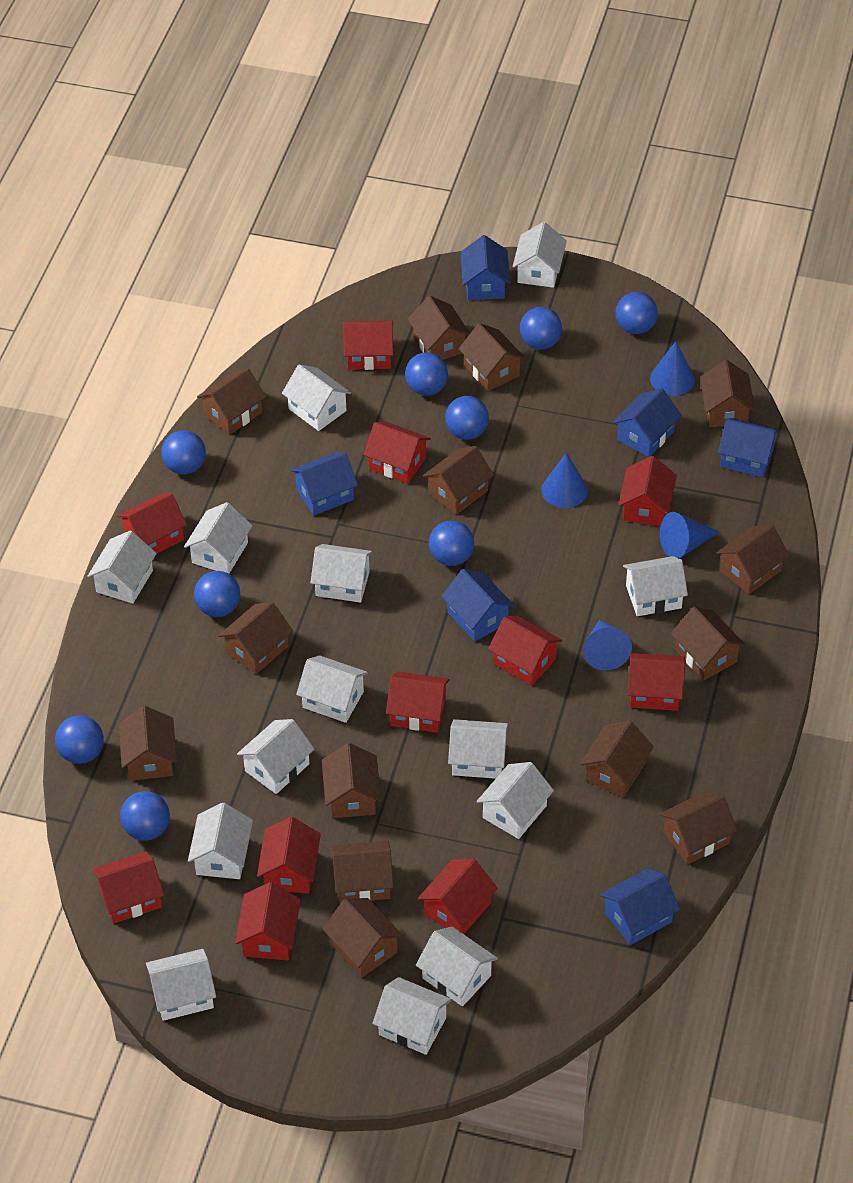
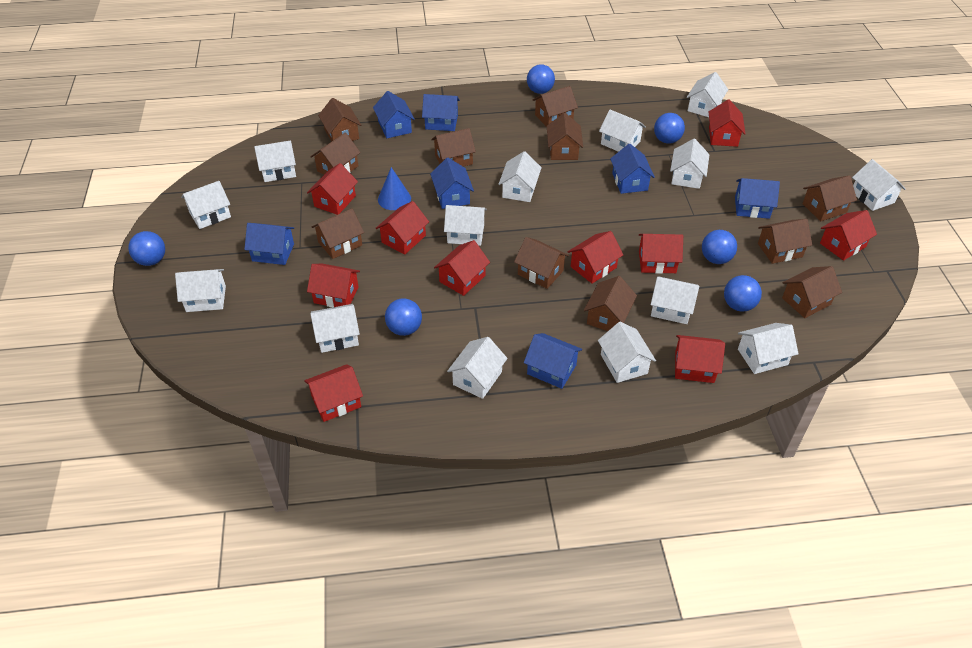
blue ball: [55,715,104,764] [120,791,170,841] [161,430,206,475] [194,571,240,617] [405,352,448,396] [429,521,474,566] [445,396,489,440] [520,307,562,350] [615,292,658,334] = 9 -> [128,231,165,266] [385,298,422,336] [527,65,555,94] [654,113,685,144] [702,230,737,264] [724,275,762,312] = 6
blue cone: [541,452,588,508] [583,620,632,670] [650,341,695,396] [660,512,719,558] = 4 -> [378,167,411,210] = 1
blue house: [290,452,358,515] [441,569,515,642] [461,235,510,300] [600,869,680,945] [612,388,682,457] [718,418,780,477] = 6 -> [244,223,294,265] [373,91,415,138] [422,94,460,131] [430,158,474,209] [524,333,582,389] [610,144,655,194] [735,178,780,219] = 7
brown house: [119,706,177,781] [197,368,266,435] [218,602,293,674] [322,743,381,818] [323,898,404,977] [331,840,394,903] [408,296,470,360] [423,446,494,515] [459,323,526,391] [580,721,654,798] [659,791,737,864] [671,606,745,680] [700,360,755,427] [716,525,790,594] = 14 -> [310,132,361,175] [312,208,364,259] [318,98,361,142] [431,128,476,167] [514,237,569,289] [533,86,578,127] [547,113,583,160] [584,276,637,331] [758,219,812,264] [782,266,842,318] [802,175,857,221] = 11
red house: [92,851,164,924] [117,493,187,553] [235,882,301,960] [257,817,321,894] [343,321,393,370] [363,422,431,484] [386,671,450,733] [418,859,498,934] [488,616,562,685] [619,456,677,526] [628,653,685,711] = 11 -> [304,364,363,422] [307,163,358,215] [307,264,360,307] [376,201,429,255] [434,240,490,296] [568,231,623,284] [639,234,683,274] [675,335,725,383] [709,100,746,147] [820,210,877,261] = 10

